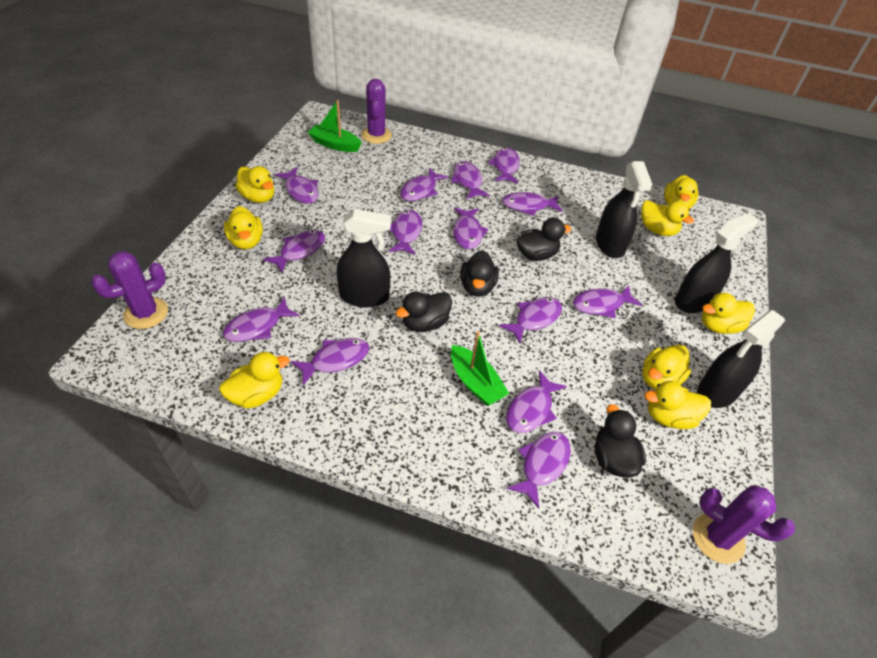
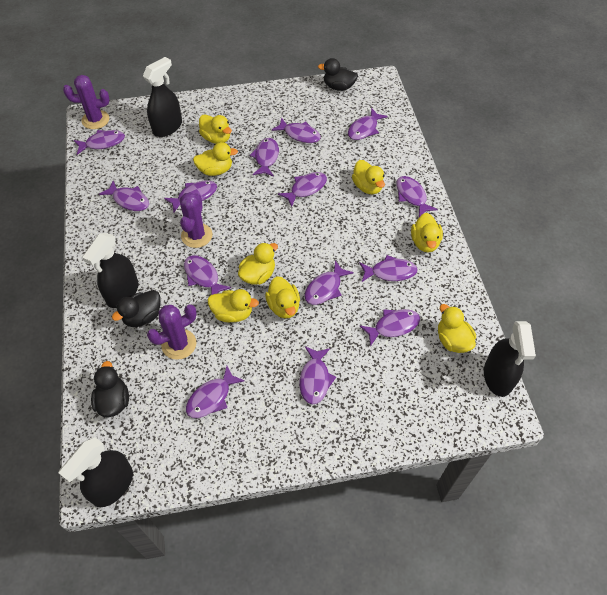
black duck: [396,292,452,332] [460,250,499,297] [516,218,571,261] [595,404,646,477] = 4 -> [91,361,129,417] [112,290,161,327] [318,58,358,91] = 3
green boat: [308,100,362,152] [451,331,510,406] = 2 -> none = 0

